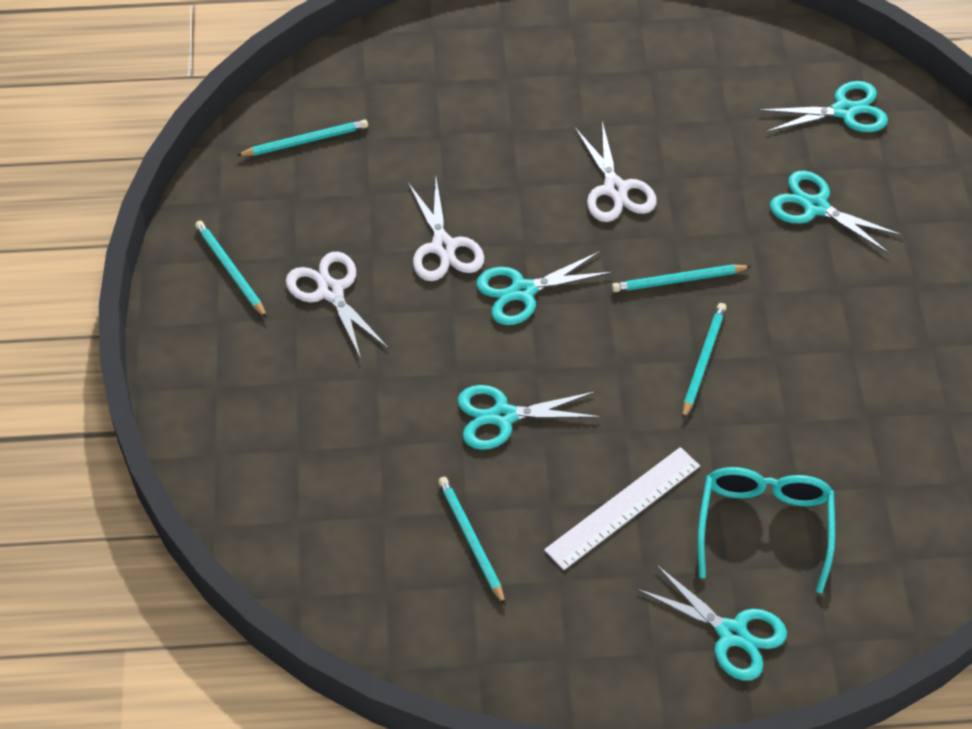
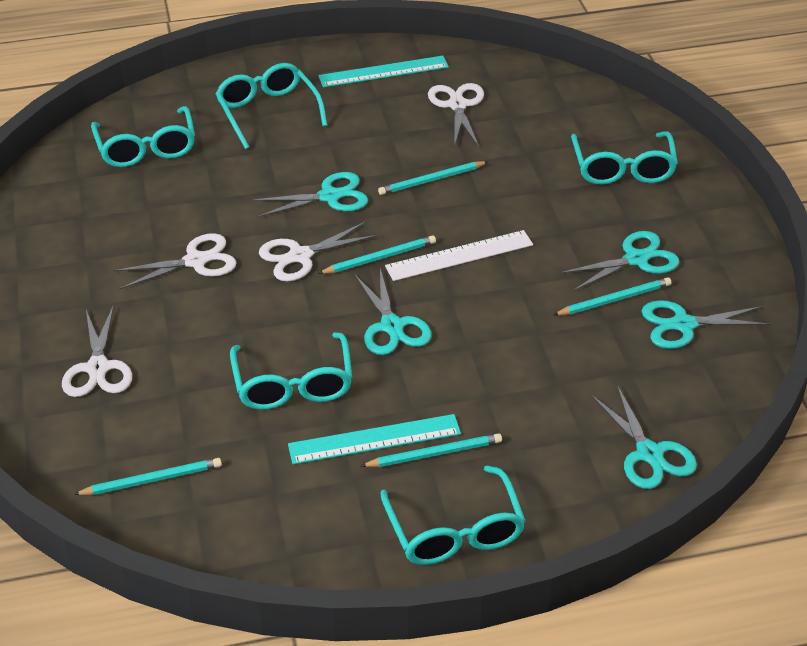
turquoise glasses: [697,467,835,593] = 1 -> [91,106,195,167] [215,63,328,149] [230,332,352,410] [380,465,525,565] [571,131,678,185] = 5
turquoise ruler: none = 0 -> [288,414,461,464] [318,56,449,87] = 2
white scissors: [286,252,389,359] [408,179,484,281] [575,121,657,222] = 3 -> [62,305,132,397] [113,233,237,289] [259,221,378,282] [428,83,484,147] = 4

